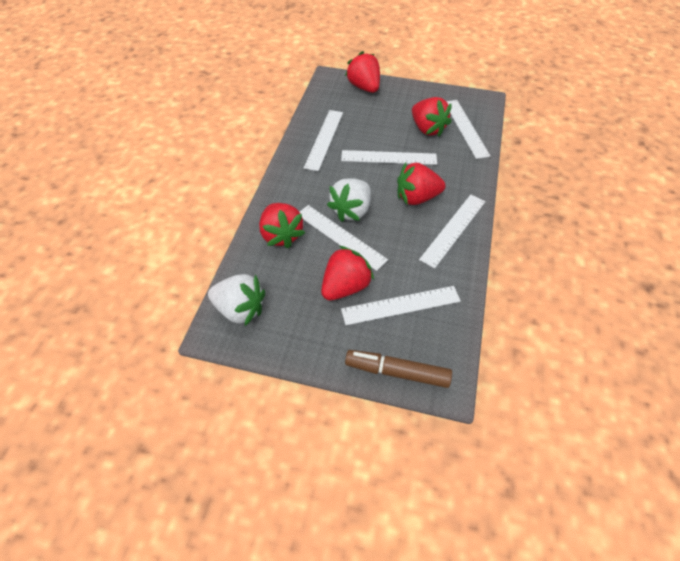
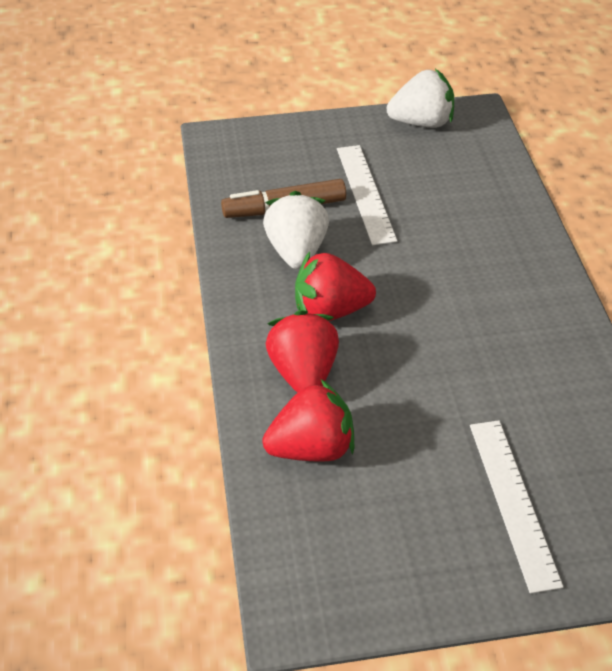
red strawberry: [259,203,305,249] [321,246,374,300] [345,51,380,93] [397,163,446,205] [412,97,452,137] = 5 -> [262,379,354,461] [266,310,339,393] [295,252,376,321] = 3
white ruler: [300,205,388,271] [304,110,343,171] [341,150,437,165] [341,286,461,325] [419,195,485,268] [446,100,490,159] = 6 -> [337,145,397,245] [470,420,563,594] = 2

